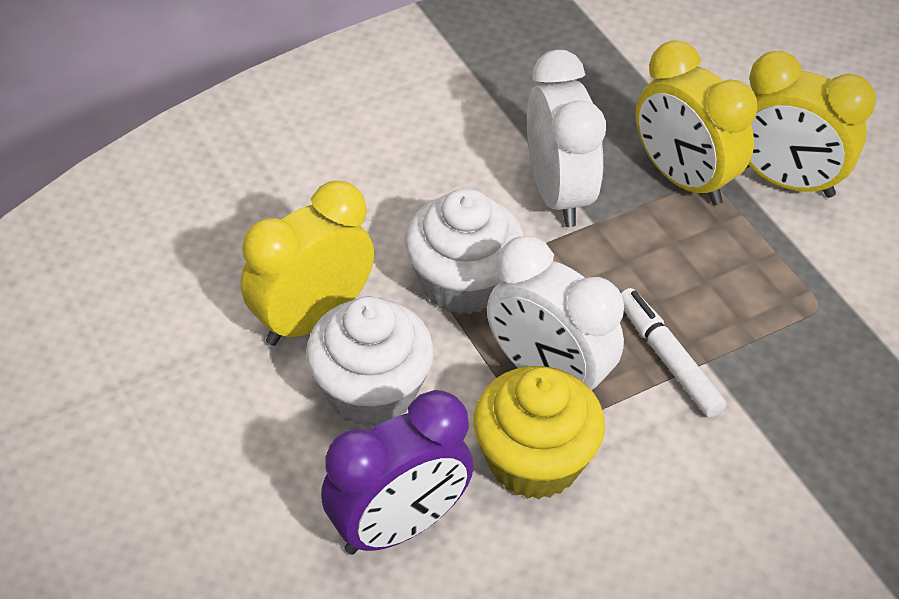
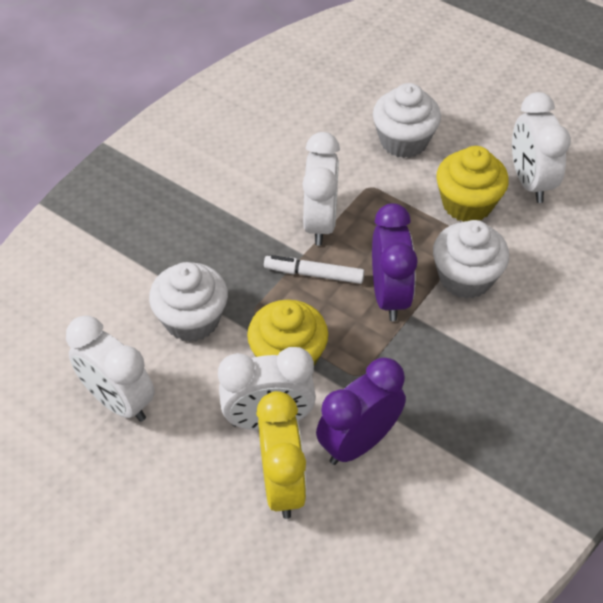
purple clock: [321,390,474,555] = 1 -> [316,357,406,465] [372,203,418,321] = 2
white clock: [487,236,624,393] [527,50,606,227] = 2 -> [66,316,155,422] [218,347,316,430] [302,132,340,246] [512,92,571,203] = 4
white cupcake: [306,297,434,427] [405,188,524,315] = 2 -> [149,262,228,342] [373,83,441,158] [433,220,509,299] = 3
yellow clock: [241,181,374,346] [636,40,757,206] [746,51,876,198] = 3 -> [256,391,307,519] = 1
yellow cupcake: [473,366,605,499] = 1 -> [247,299,328,366] [436,146,509,222] = 2

